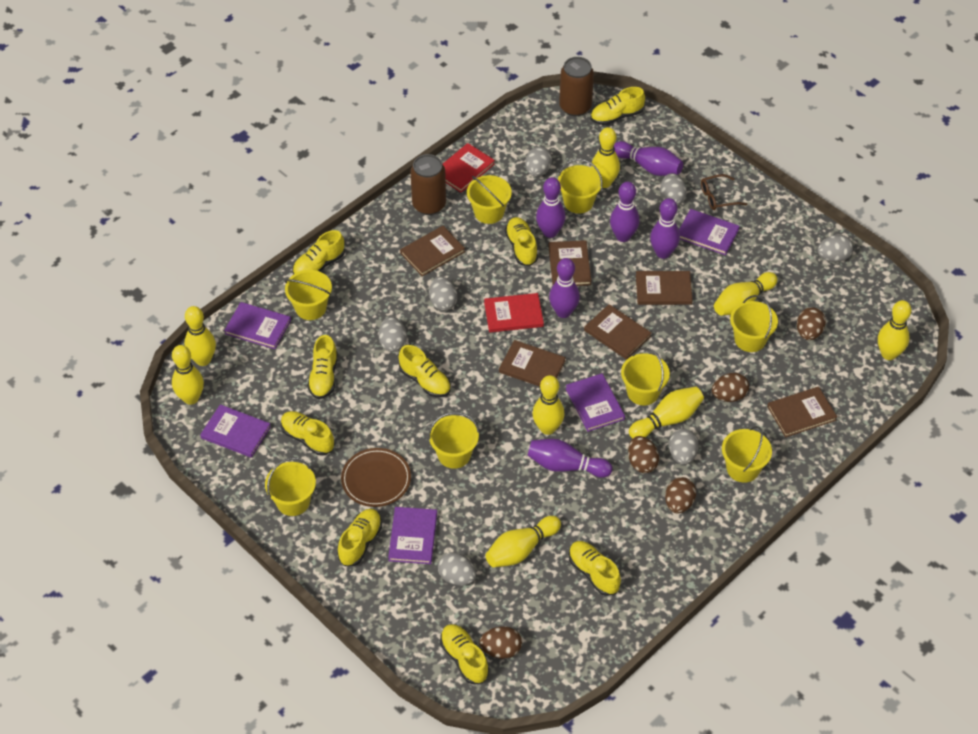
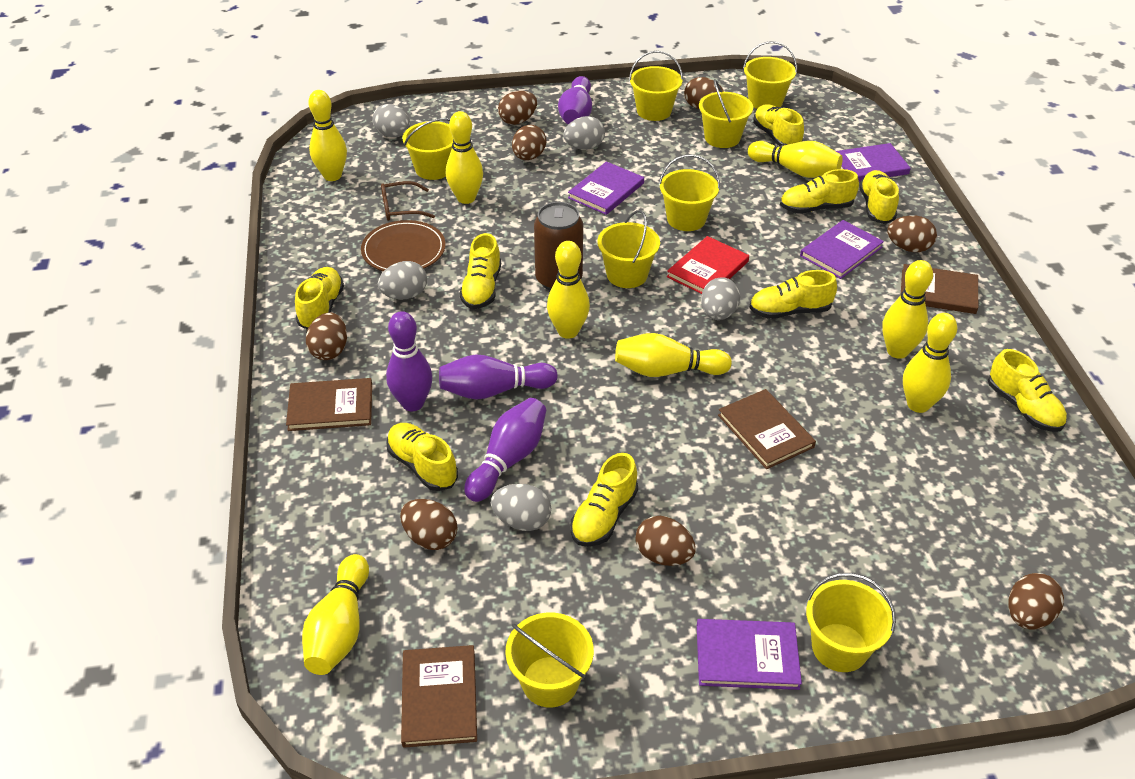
brown book: [400,226,465,276] [499,340,566,387] [548,240,591,286] [584,304,651,360] [636,271,693,305] [767,386,837,437] = 6 -> [286,378,372,431] [401,645,477,748] [718,389,816,469] [901,264,978,314] = 4
brown can: [410,154,446,215] [559,57,594,116] = 2 -> [534,202,583,291] = 1
brown egg: [479,626,522,659] [628,436,659,473] [665,477,696,513] [712,373,749,402] [797,307,826,340] = 5 -> [306,312,347,360] [400,499,458,550] [498,91,537,125] [512,125,546,160] [636,516,696,566] [684,77,724,109] [887,215,937,252] [1008,573,1064,630] = 8
grey egg: [378,317,407,352] [429,276,457,311] [438,552,476,586] [525,146,552,177] [660,173,687,206] [669,429,699,465] [817,235,853,262] = 7 -> [372,104,410,137] [378,261,427,300] [491,484,551,531] [563,116,605,150] [701,277,740,320] = 5
purple book: [200,404,271,458] [224,302,291,349] [388,507,437,564] [566,374,625,432] [679,209,739,255] = 5 -> [568,161,644,215] [697,619,802,690] [800,220,884,279] [836,143,911,182] = 4
purple bowling pin: [528,439,612,478] [536,177,566,238] [549,258,580,318] [610,182,640,242] [614,141,683,176] [650,198,680,259] = 6 -> [386,311,433,411] [439,354,558,400] [464,398,546,502] [558,76,592,124] = 4
red book: [443,143,495,193] [484,293,544,332] = 2 -> [667,236,749,294] = 1

